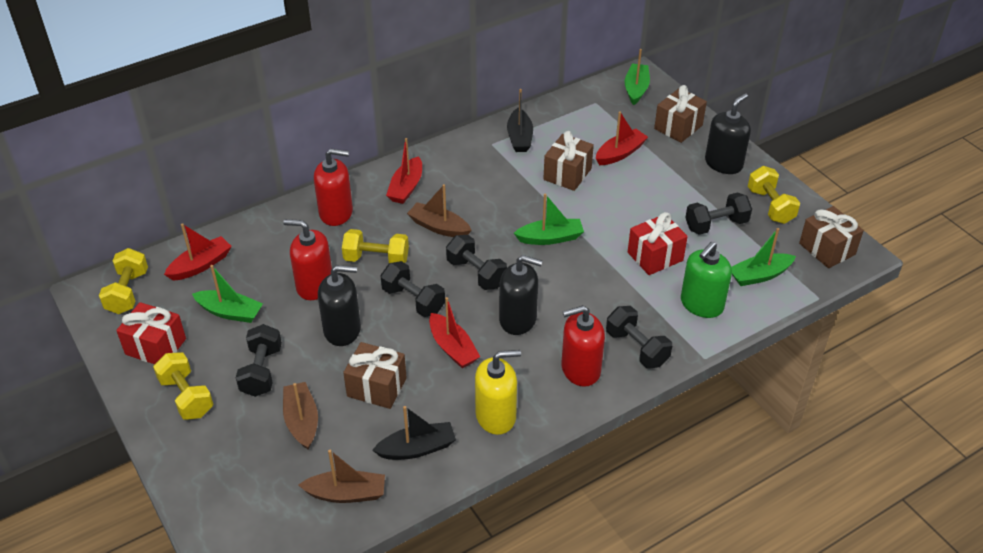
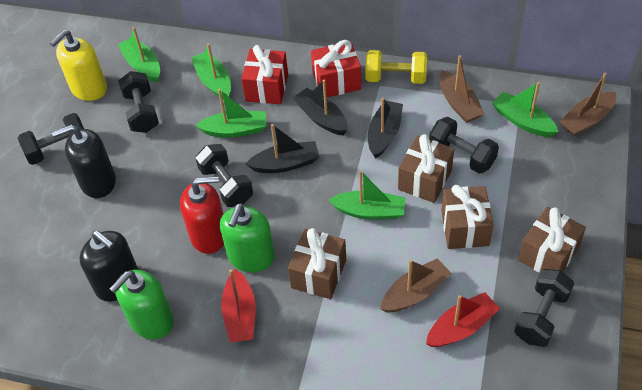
black boat: [372,406,456,460] [507,89,533,152] = 2 -> [246,124,320,173] [293,80,348,135] [368,98,403,159] = 3
black soap dispenser: [318,265,361,346] [499,255,542,335] [705,93,751,174] = 3 -> [52,125,116,198] [80,231,139,301] = 2
green boat: [192,265,263,323] [514,194,584,245] [625,49,650,105] [732,228,796,286] = 4 -> [118,27,160,83] [191,43,231,100] [195,89,267,138] [329,170,406,219] [492,82,558,137] = 5
green soap dispenser: [681,242,732,318] = 1 -> [110,270,174,339] [220,203,275,272] = 2
red boat: [164,223,232,281] [386,138,422,204] [429,297,480,368] [596,111,648,165] = 4 -> [221,269,256,343] [426,292,500,347] = 2
red soap dispenser: [283,219,332,300] [314,149,353,226] [561,305,605,387] = 3 -> [180,176,224,254] = 1
yellow dumbbell: [99,248,148,314] [153,352,213,420] [342,229,409,263] [748,166,800,224] = 4 -> [365,50,427,84] = 1

